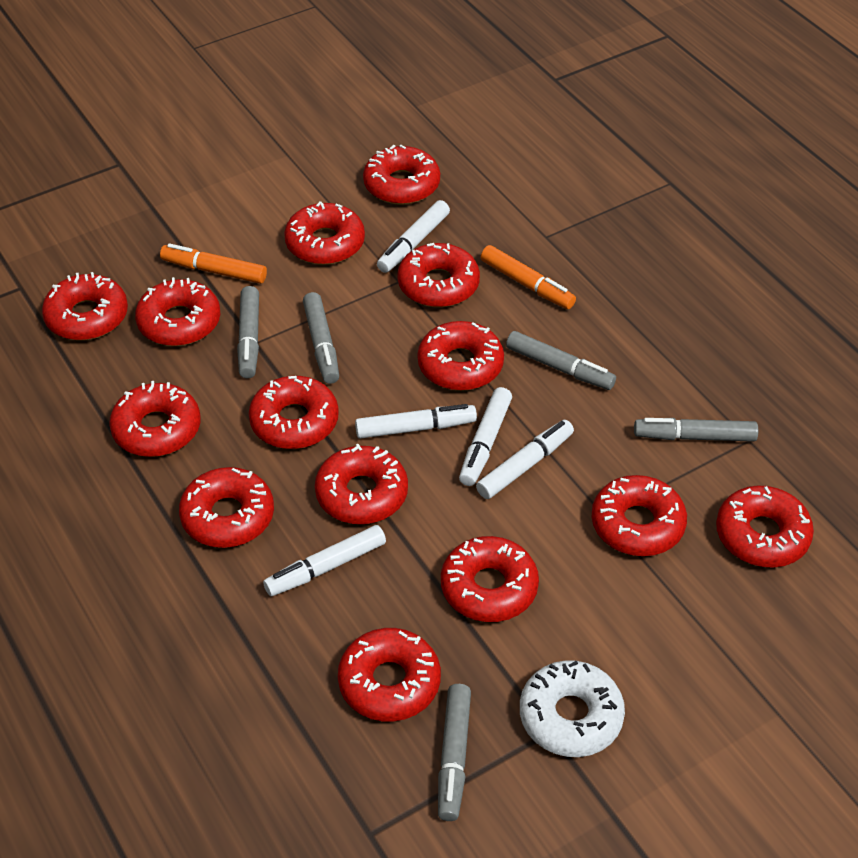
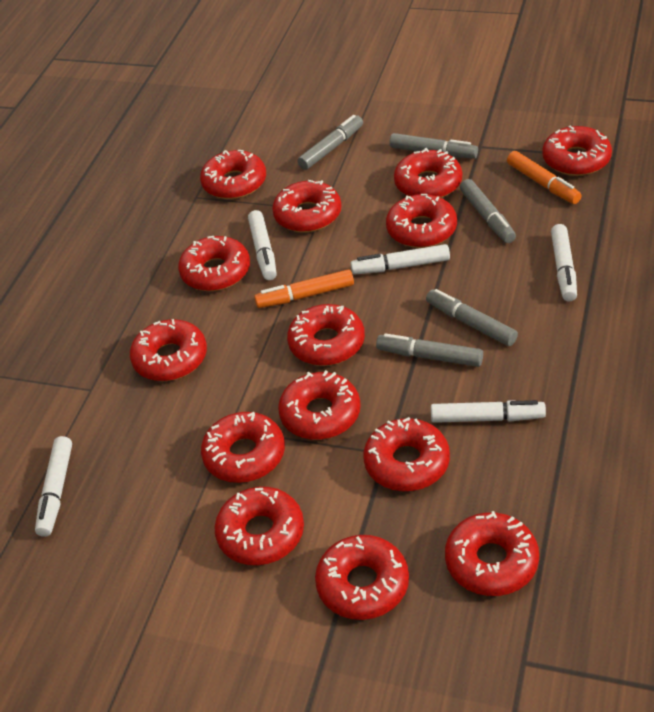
white donut: [520,660,625,757] = 1 -> none = 0

